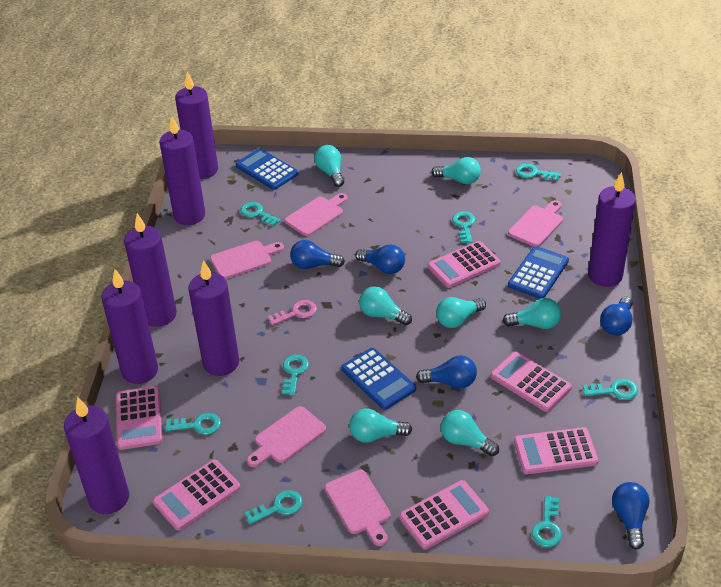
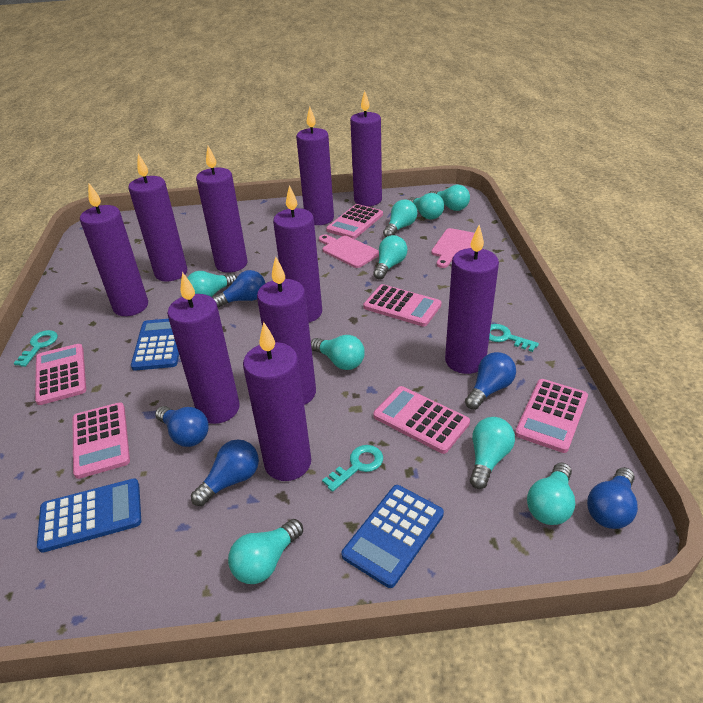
pink cutting board: [210,241,284,279] [247,406,326,467] [285,193,348,236] [325,470,391,546] [508,200,563,247] = 5 -> [319,234,379,268] [431,228,475,268] = 2
pink key: [268,300,317,326] = 1 -> none = 0
purple candle: [64,397,129,514] [101,269,158,384] [124,213,177,327] [159,116,205,225] [175,72,218,179] [188,260,239,376] [588,172,636,287] = 7 -> [80,183,148,316] [129,154,187,282] [167,272,240,424] [196,146,248,273] [243,322,311,481] [257,256,316,405] [273,185,322,322] [296,107,334,225] [350,91,382,206] [445,225,499,374] = 10
turquoise key: [165,413,221,435] [240,202,281,226] [245,490,303,524] [282,355,309,395] [452,212,475,243] [516,164,561,181] [532,496,562,547] [583,379,638,400] = 8 -> [14,330,58,367] [322,445,383,492] [489,324,539,352] = 3
turquoise light bulb: [315,145,344,187] [349,408,412,443] [359,286,412,325] [431,157,481,184] [436,297,486,328] [441,410,499,456] [503,298,561,329] = 7 -> [187,271,237,297] [228,519,303,584] [311,335,365,370] [373,235,407,280] [383,199,417,237] [408,193,444,220] [430,185,470,211] [470,417,515,489] [527,462,575,525] = 9

